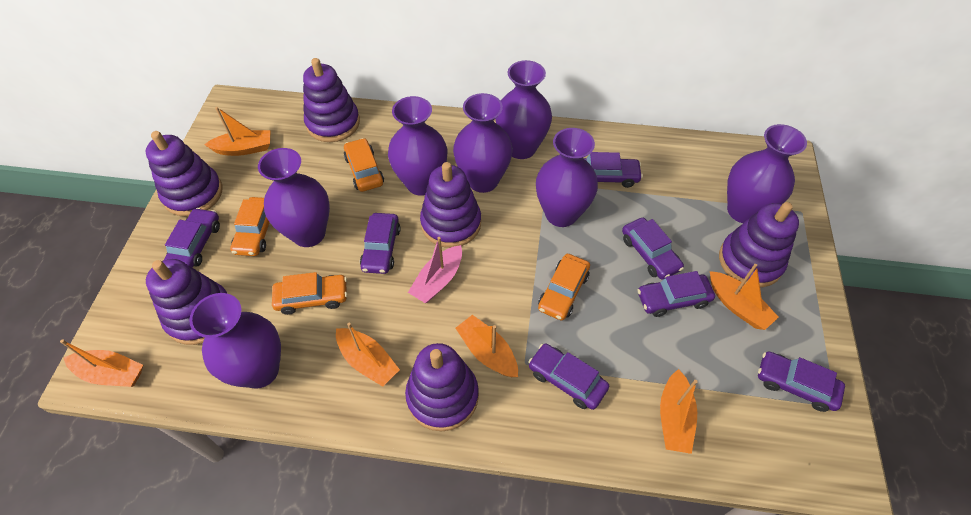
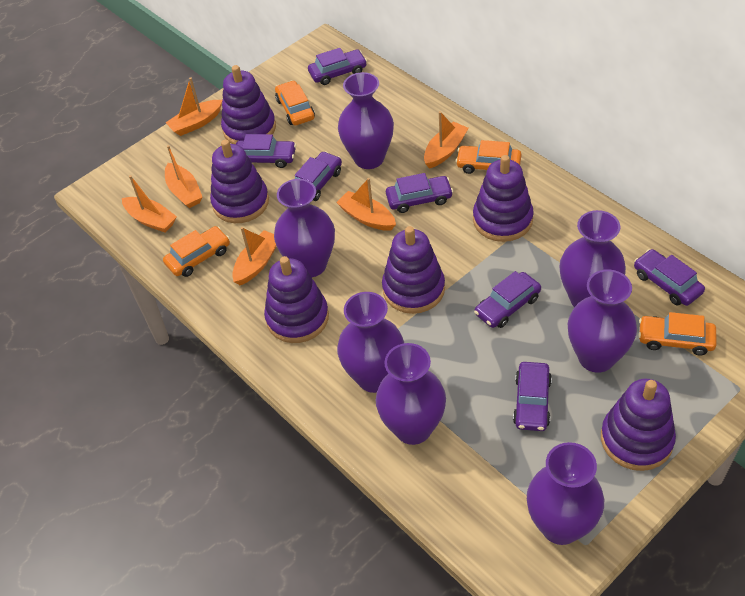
pink boat: [408,237,462,303] = 1 -> none = 0

